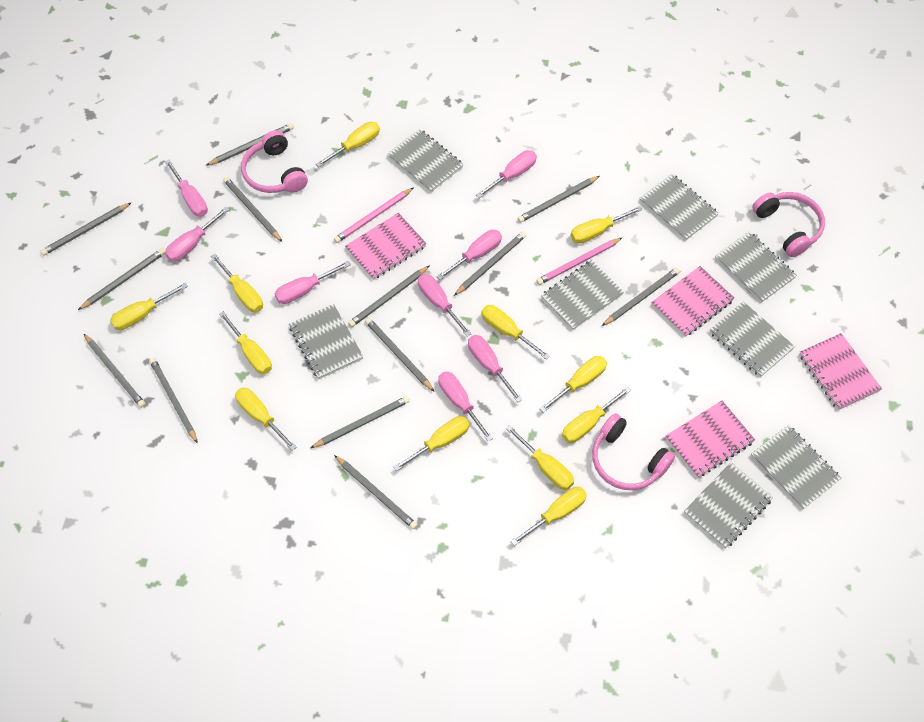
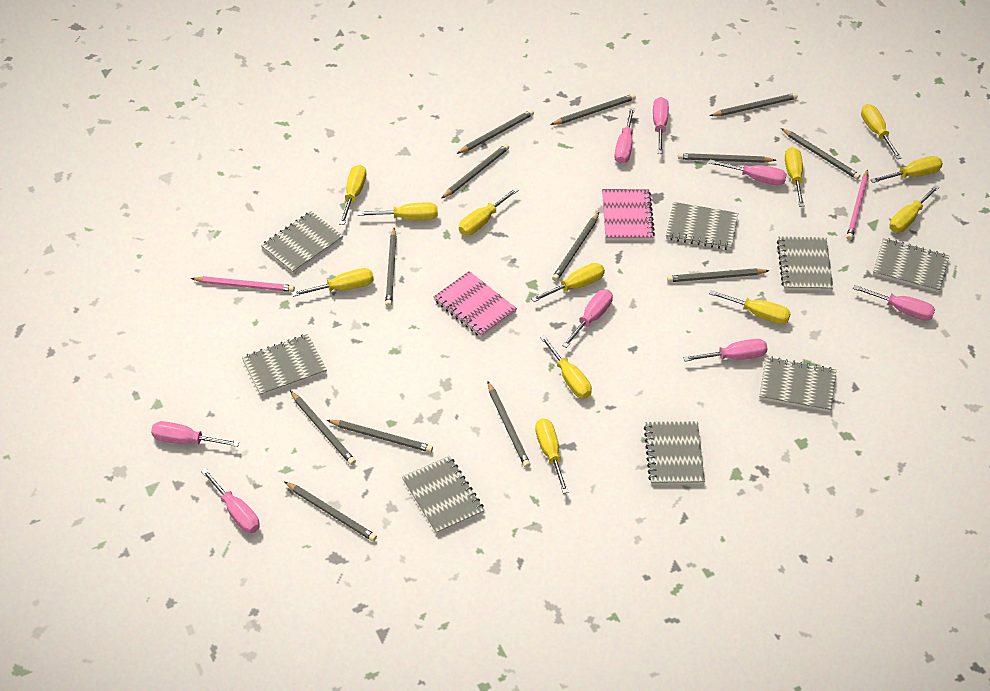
pink headphones: [241,130,308,193] [592,413,675,490] [752,192,825,257] = 3 -> none = 0
pink notebook: [345,213,427,280] [651,266,734,337] [666,401,755,478] [799,333,882,410] = 4 -> [434,271,517,338] [602,189,655,240] = 2

